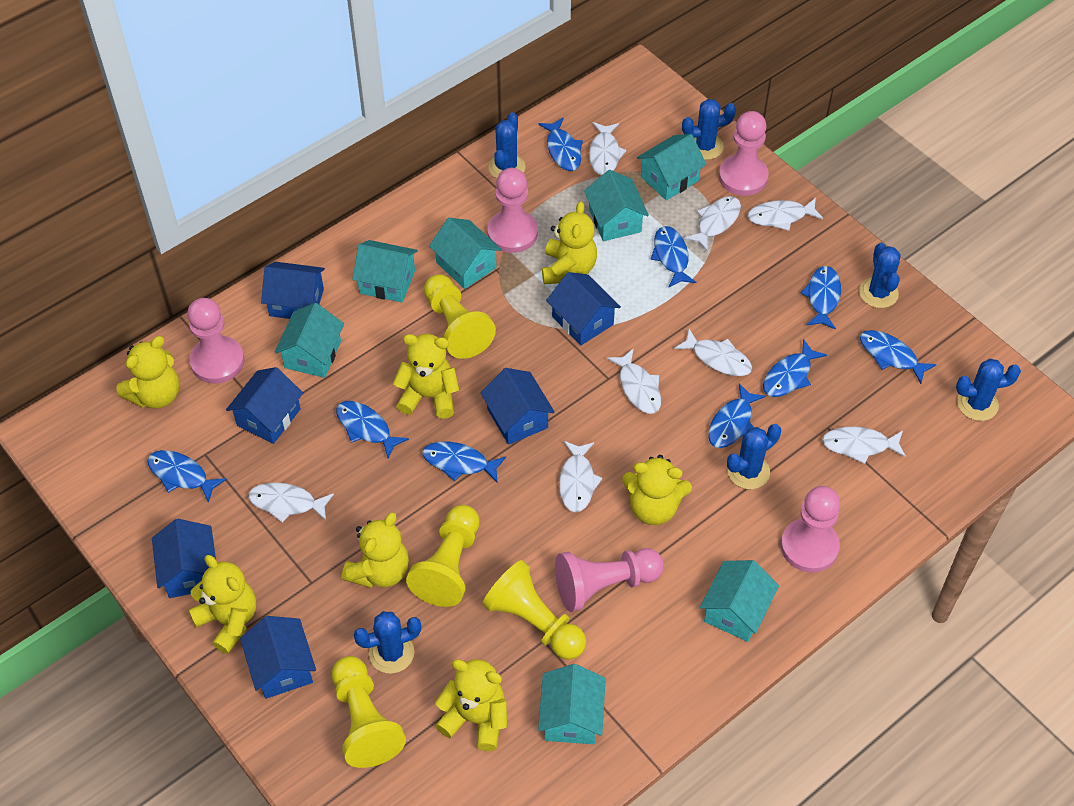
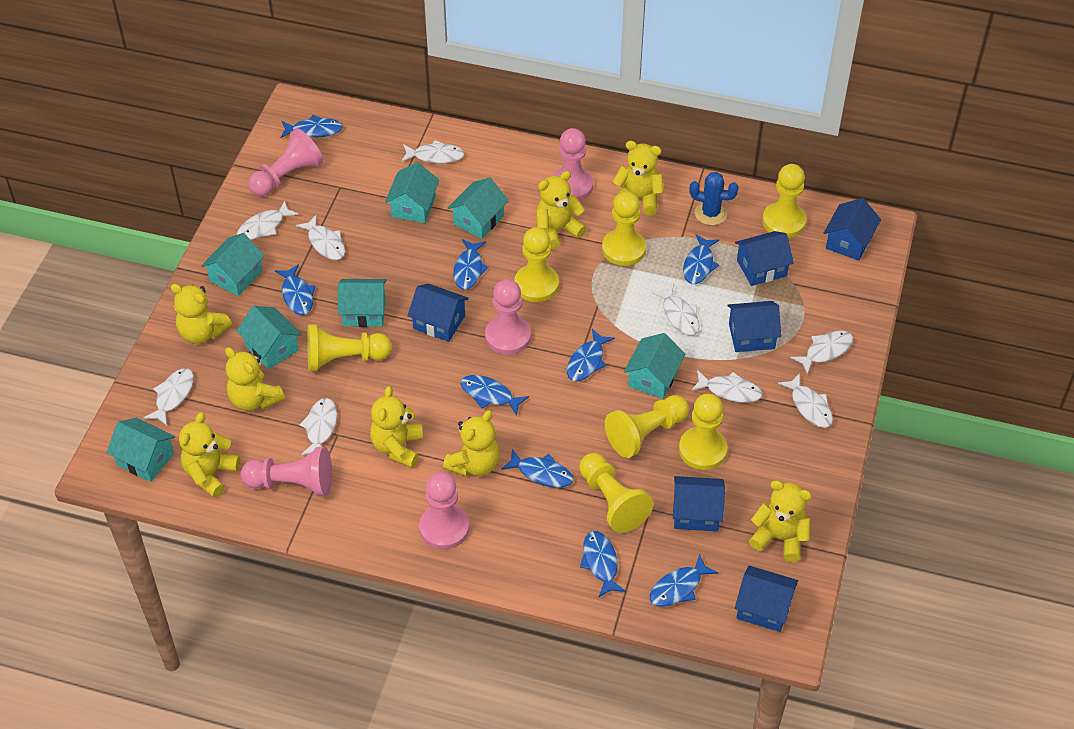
blue cactus: [353,611,421,674] [488,112,526,178] [682,99,736,160] [727,424,781,489] [859,243,901,308] [956,359,1021,421] = 6 -> [689,172,739,225] = 1
white fish: [248,482,334,523] [559,441,603,512] [589,122,627,175] [607,348,661,414] [674,329,752,376] [684,196,741,252] [747,198,823,231] [822,426,906,464] = 8 -> [144,368,194,426] [237,200,299,240] [296,215,345,260] [299,398,337,455] [401,140,465,164] [652,284,699,335] [691,370,763,403] [778,373,833,428] [791,331,853,374] = 9
yellow pawn: [332,656,406,768] [406,505,480,607] [424,274,496,359] [483,560,586,660] = 4 -> [307,324,392,371] [514,227,559,302] [579,453,653,533] [602,191,646,266] [605,395,689,458] [679,394,728,470] [762,164,807,238] = 7
yellow teddy bear: [116,336,180,409] [188,555,256,654] [342,512,409,588] [393,334,460,419] [435,659,507,751] [542,201,597,284] [622,455,692,525] = 7 -> [170,284,232,344] [179,412,240,498] [225,347,285,411] [370,386,423,468] [443,410,500,476] [536,171,587,249] [612,141,664,215] [749,480,812,562] = 8

